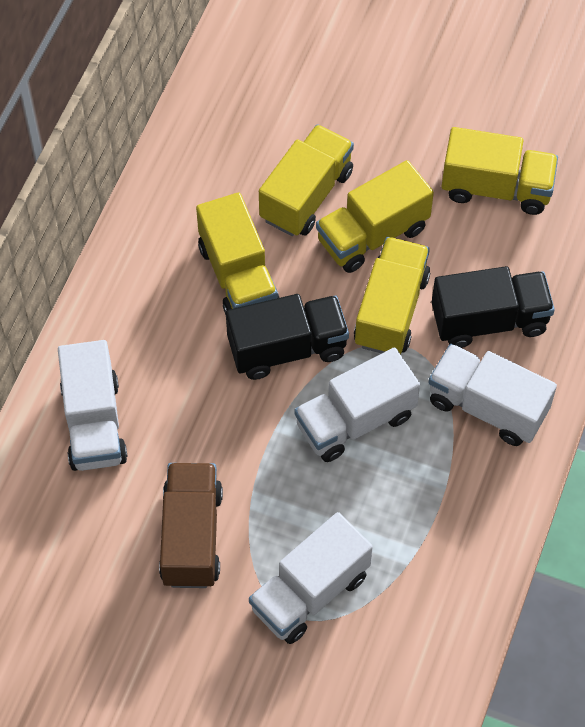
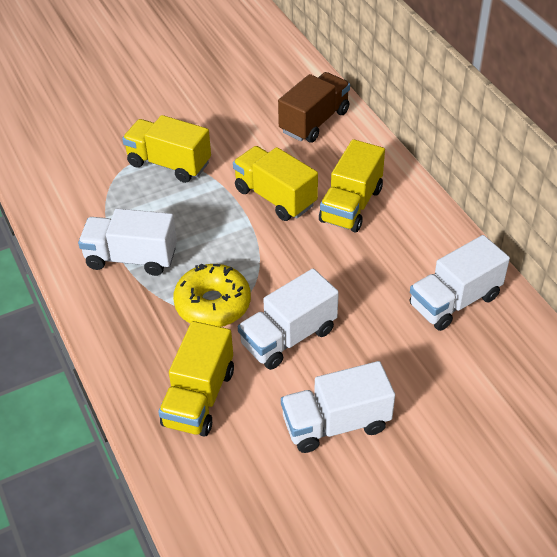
black truck: [226,294,349,380] [432,266,555,348] = 2 -> none = 0
yellow donut: none = 0 -> [173,264,251,327] = 1
yellow truck: [196,193,279,315] [259,124,354,236] [316,160,434,273] [354,237,430,354] [442,127,558,215] = 5 -> [122,115,211,183] [158,321,234,436] [233,146,318,221] [319,139,385,233] = 4

